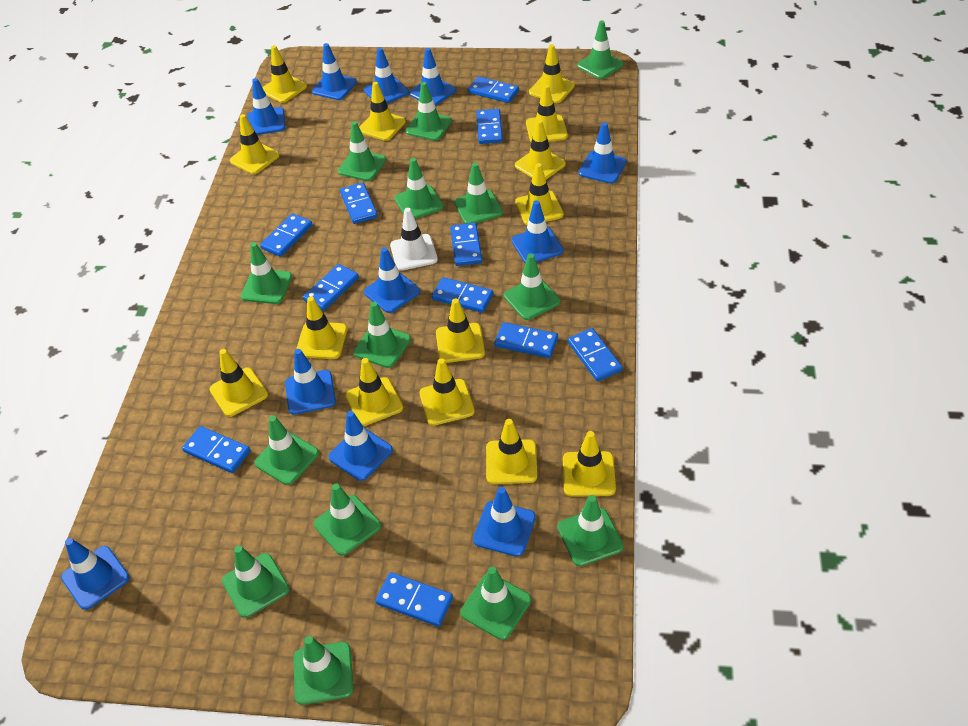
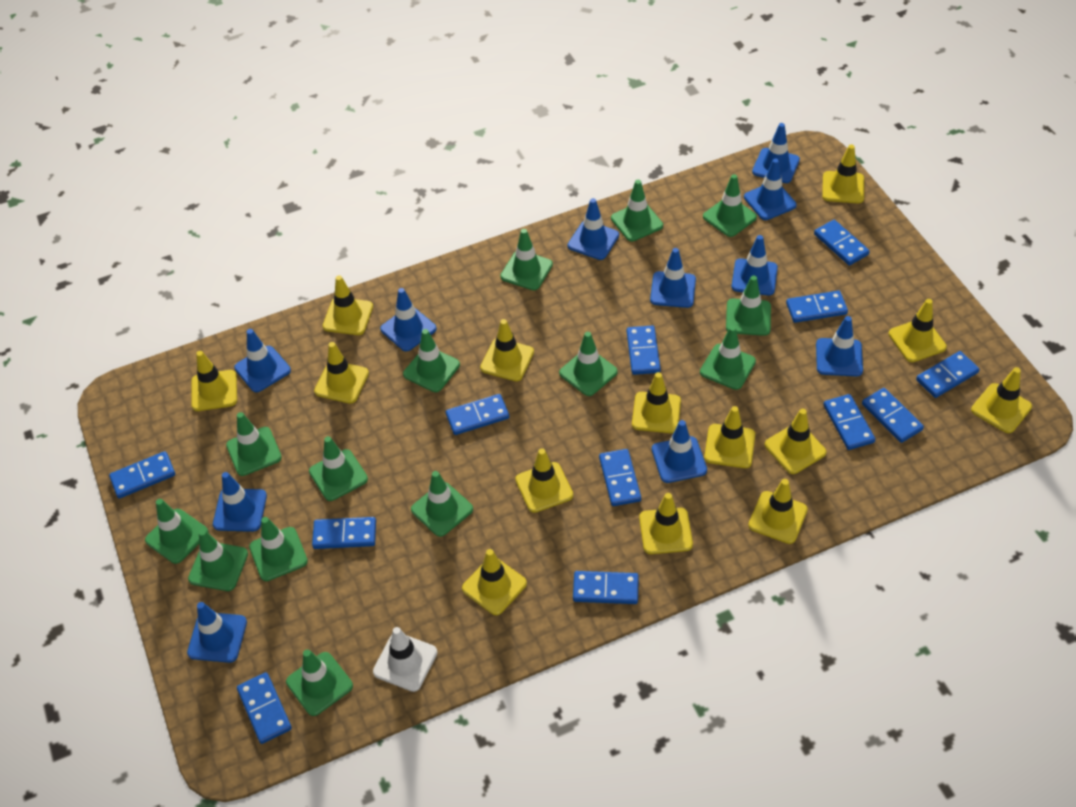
blue domino: [182,426,250,473] [260,213,312,257] [303,264,359,311] [340,182,378,224] [375,572,453,627] [432,277,493,313] [450,223,482,266] [468,76,519,103] [476,109,503,144] [494,322,558,358] [568,328,623,381] = 11 -> [109,451,175,498] [237,672,292,744] [312,517,376,549] [446,394,509,435] [573,571,639,604] [599,449,641,506] [627,326,661,375] [786,291,848,323] [814,220,870,265] [823,394,876,450] [862,388,924,443] [916,351,980,398] = 12

